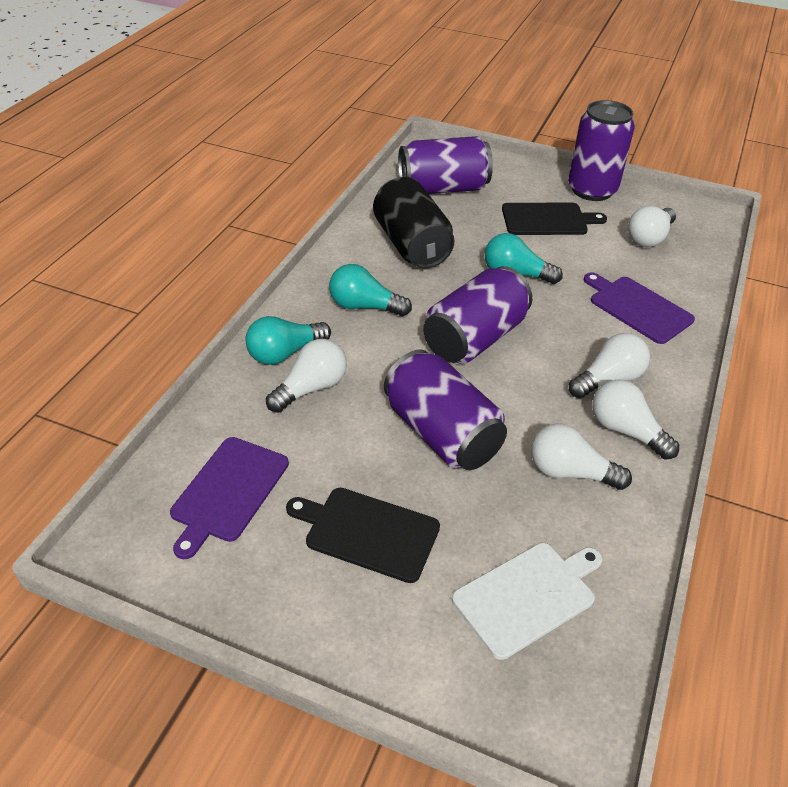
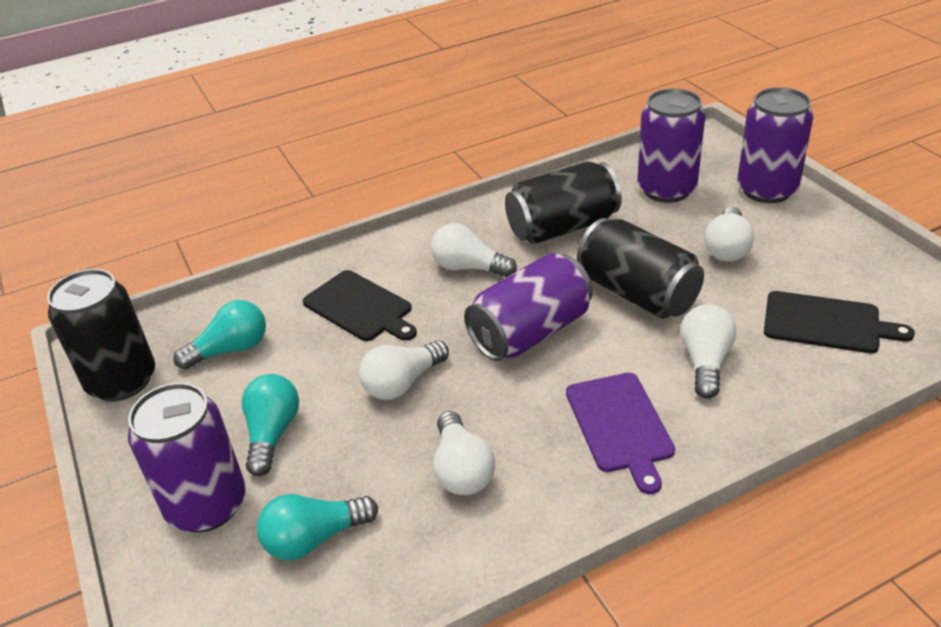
black can: [373,177,455,269] = 1 -> [47,269,155,401] [505,162,622,244] [577,218,704,318] = 3
purple cutting board: [170,437,289,559] [584,272,695,344] = 2 -> [566,373,675,494] = 1
white cutting board: [452,543,602,660] = 1 -> none = 0

